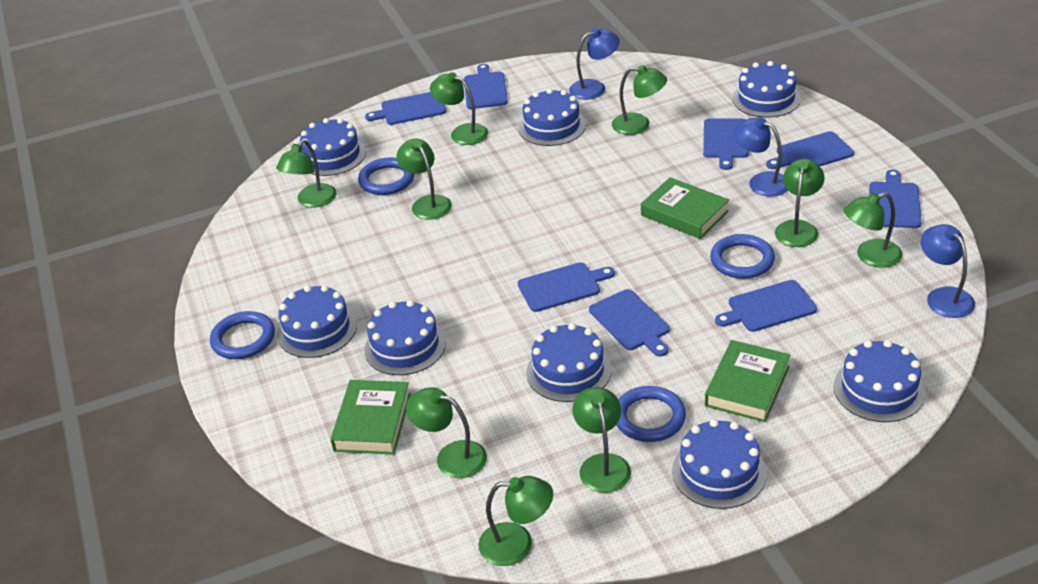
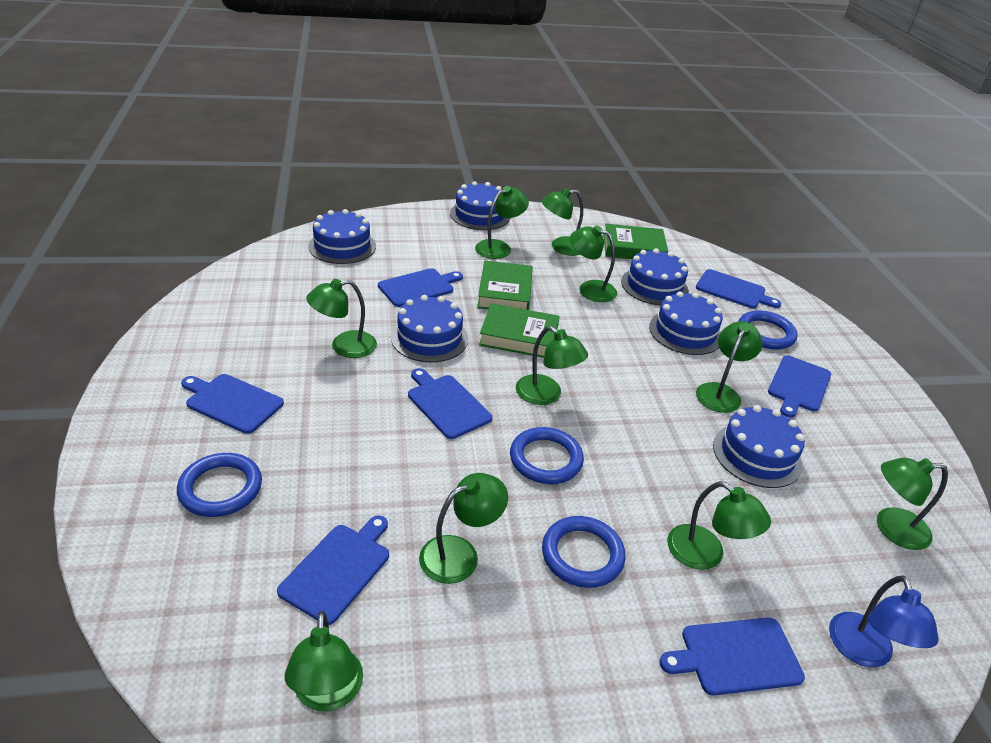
blue cake: [277,285,357,358] [300,118,366,176] [364,300,446,375] [518,89,586,146] [526,323,611,402] [672,419,767,509] [733,61,801,118] [834,340,926,422] = 8 -> [308,209,376,264] [391,295,468,362] [450,181,510,230] [621,248,689,305] [649,291,723,355] [713,405,805,488] = 6
blue cutting board: [365,92,446,125] [464,64,508,109] [518,262,615,312] [589,289,670,356] [703,119,749,170] [715,280,817,332] [766,131,854,169] [869,170,921,228] = 8 -> [181,374,284,434] [277,515,389,625] [378,268,463,307] [408,368,492,439] [660,618,805,696] [696,269,781,309] [768,355,831,418] = 7
blue lamp: [569,28,620,100] [734,118,788,197] [921,224,975,318] = 3 -> [829,576,939,667] = 1
green lamp: [276,140,337,208] [396,139,452,220] [406,387,487,478] [430,72,488,145] [478,476,553,566] [572,387,631,493] [612,65,667,135] [775,159,825,247] [844,192,903,268] = 9 -> [285,611,363,712] [306,279,377,358] [419,473,508,584] [475,186,529,259] [516,326,588,405] [541,188,583,256] [570,225,617,302] [667,481,771,570] [696,321,763,413] [877,458,948,550] = 10

